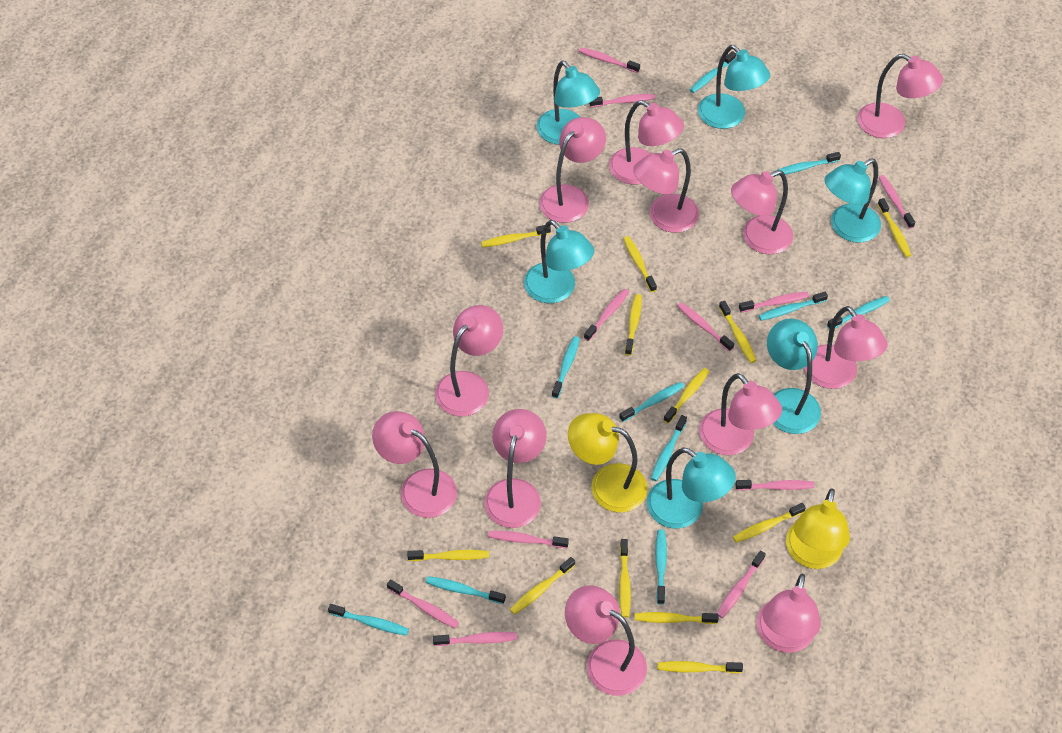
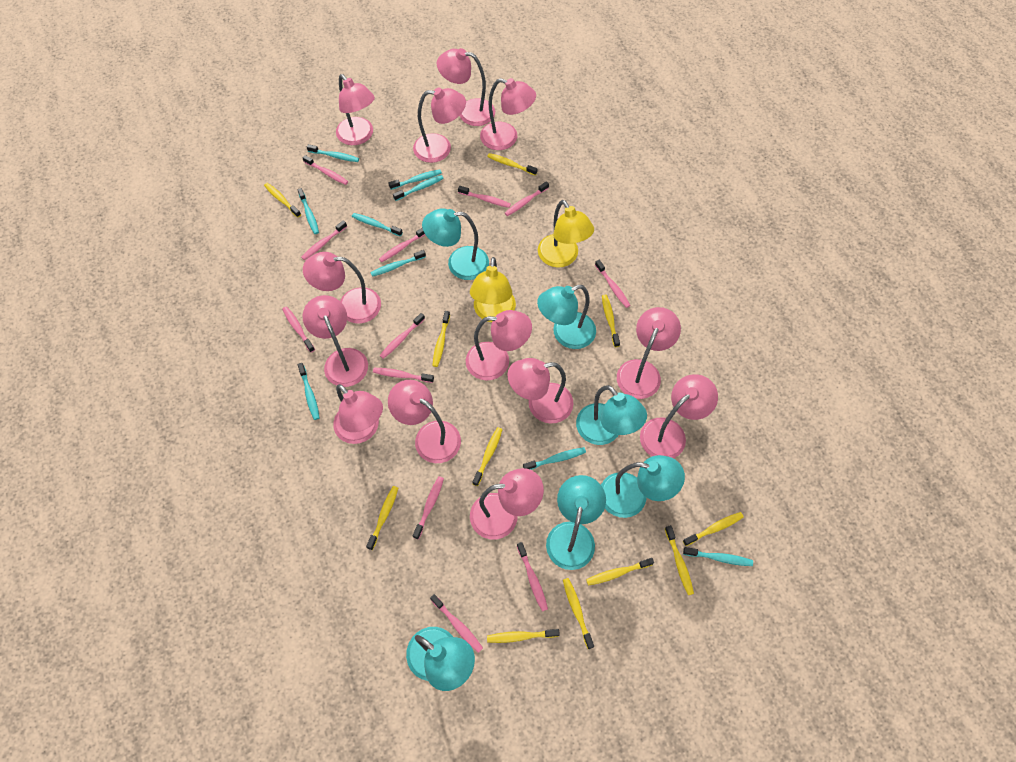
pink lamp: [372,411,457,518] [435,305,503,416] [484,409,547,528] [539,117,606,223] [565,585,647,696] [609,100,684,185] [633,148,699,233] [699,373,782,455] [731,170,793,254] [757,574,821,653] [804,306,887,389] [857,54,943,138] = 12 -> [303,252,381,324] [303,295,368,387] [333,384,383,444] [336,74,375,145] [388,380,461,463] [413,87,466,163] [437,48,495,126] [466,310,532,380] [470,468,544,539] [480,78,536,150] [507,358,574,424] [617,307,681,399] [640,374,718,458] = 13
pink toothbrush: [387,580,459,628] [433,632,517,646] [488,531,569,548] [579,47,640,73] [584,289,629,341] [589,94,655,107] [677,302,734,352] [717,551,766,618] [735,480,815,491] [739,292,809,313] [879,175,915,229] = 11 -> [282,306,315,353] [301,220,347,260] [302,155,348,185] [373,368,434,383] [379,228,425,262] [380,313,425,359] [413,476,444,539] [430,594,483,653] [458,186,511,208] [505,181,549,216] [517,542,548,611] [595,260,630,308] = 12
turquoise toothbrush: [328,604,409,636] [426,576,506,604] [552,336,580,398] [619,382,684,422] [650,415,687,481] [655,529,667,604] [690,51,736,93] [759,292,828,321] [776,152,841,176] [827,296,890,329] = 10 -> [297,188,319,234] [298,363,320,420] [307,144,359,162] [352,213,403,237] [370,250,426,277] [388,170,442,190] [393,175,444,201] [523,447,586,470] [683,547,753,566] = 9
yellow toothbrush: [407,550,489,561] [481,225,551,248] [510,557,575,615] [619,539,631,617] [623,236,657,292] [625,294,642,355] [635,612,719,624] [657,661,743,673] [664,368,709,424] [719,301,757,363] [733,503,806,543] [878,198,911,257] = 12 -> [264,183,301,218] [366,486,398,550] [432,311,450,367] [472,427,503,486] [487,153,537,176] [487,629,560,643] [563,578,594,649] [586,558,654,586] [602,295,620,347] [665,525,694,595] [683,512,744,546] = 11

